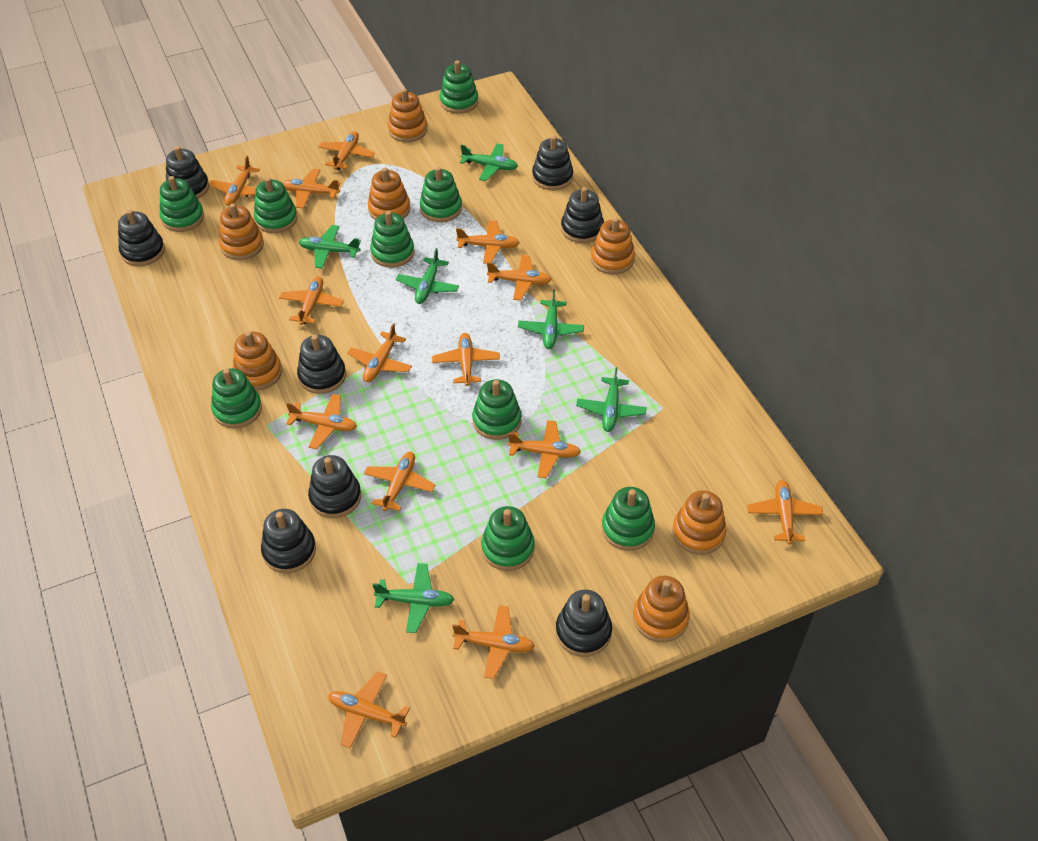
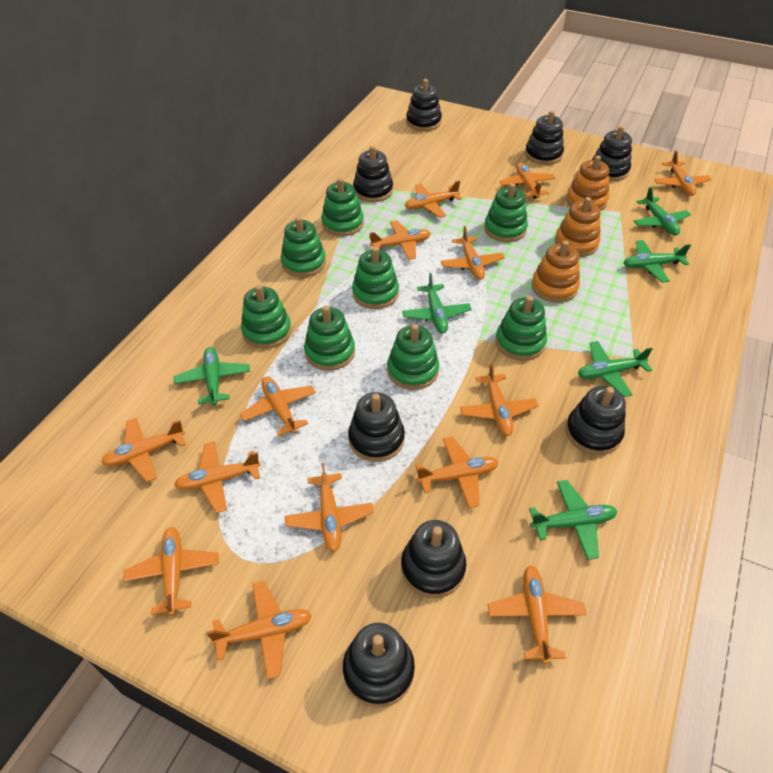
green stacking toy: [160,176,204,232] [211,368,262,428] [254,177,298,233] [370,211,414,268] [420,167,462,222] [440,60,478,114] [472,379,522,440] [481,506,535,571] [602,487,655,551] = 9 -> [241,285,291,349] [281,216,326,277] [304,305,355,371] [321,178,364,236] [352,247,399,309] [387,324,439,390] [484,183,528,242] [495,296,547,361] = 8
orange stacking toy: [219,204,264,260] [233,331,282,390] [368,167,410,220] [388,89,428,142] [591,218,635,275] [633,576,690,642] [672,491,726,555] = 7 -> [532,241,580,303] [555,197,601,257] [566,156,609,211] = 3

